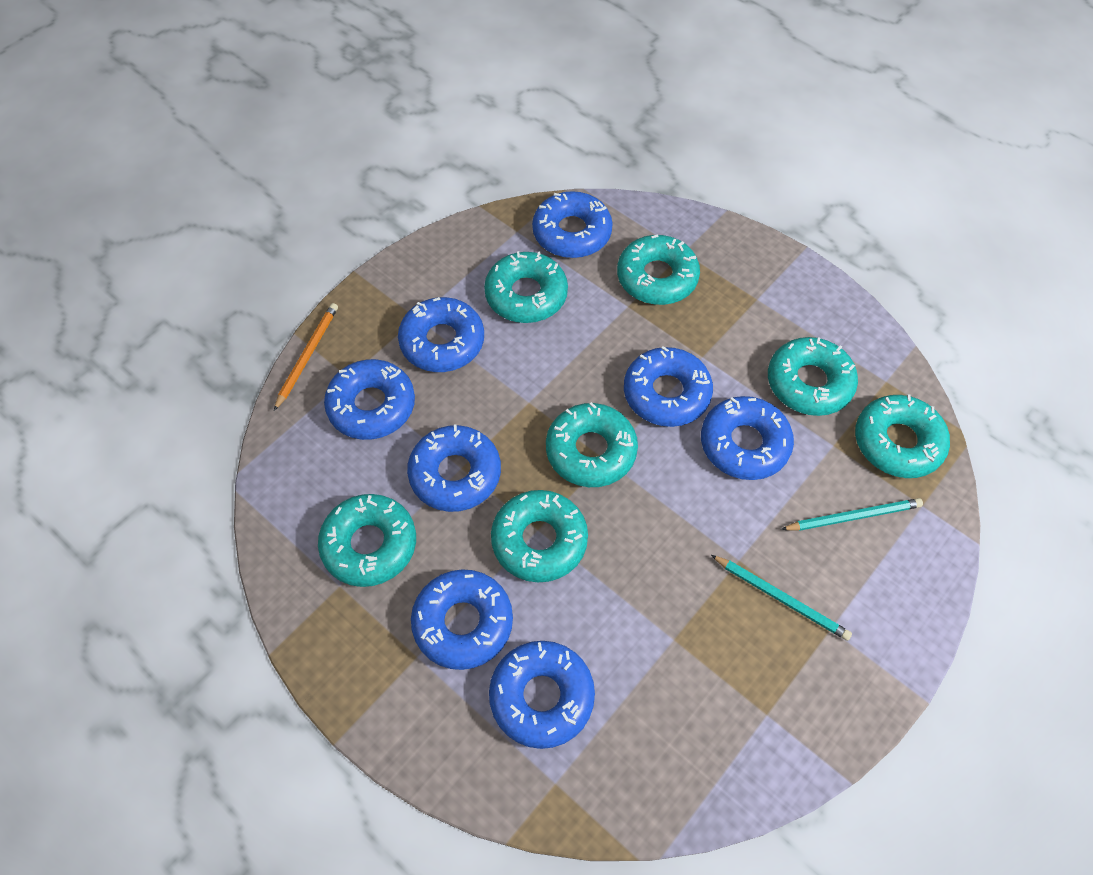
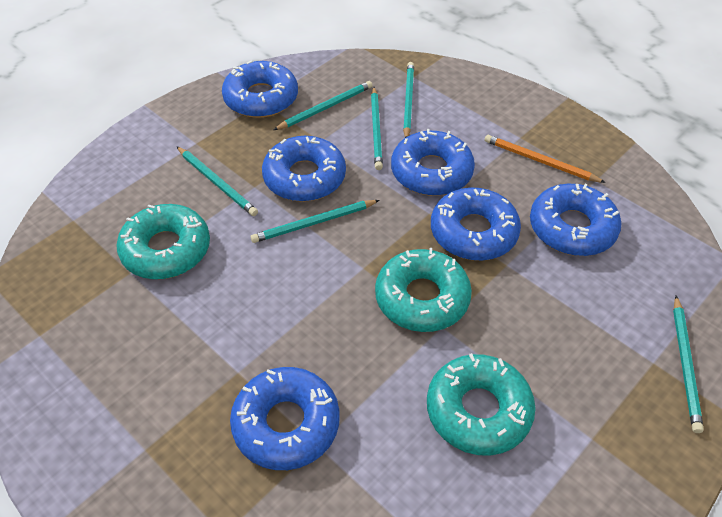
blue donut: [324,359,415,440] [398,297,484,372] [407,424,501,512] [411,569,513,670] [489,641,595,749] [532,191,613,258] [624,346,713,427] [701,396,794,480] = 8 -> [222,60,298,118] [230,367,340,470] [262,136,346,202] [391,129,475,196] [431,188,521,261] [530,184,621,256] = 6
turquoise donut: [318,494,416,587] [484,251,568,323] [491,490,588,582] [546,402,638,487] [617,235,700,305] [768,337,858,416] [855,394,950,478] = 7 -> [116,204,210,279] [375,248,472,332] [427,353,536,456] = 3
turquoise pencil: [711,555,852,641] [781,498,923,531] = 2 -> [177,147,258,216] [251,200,380,243] [274,81,373,130] [371,87,383,170] [403,62,414,138] [673,296,704,433] = 6

